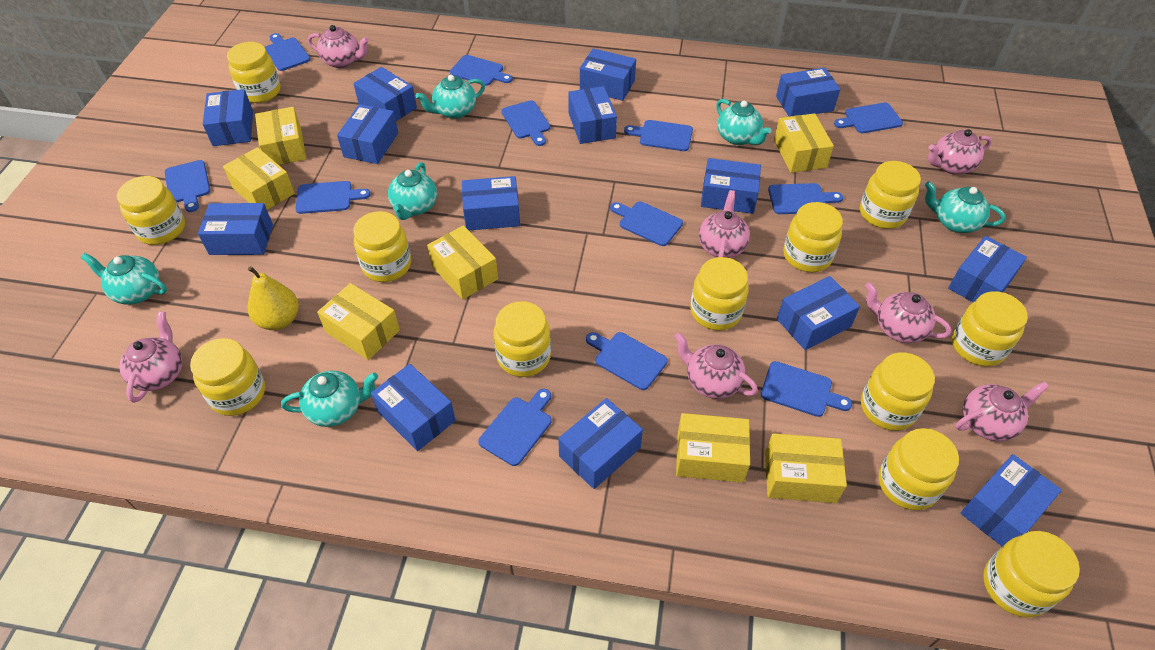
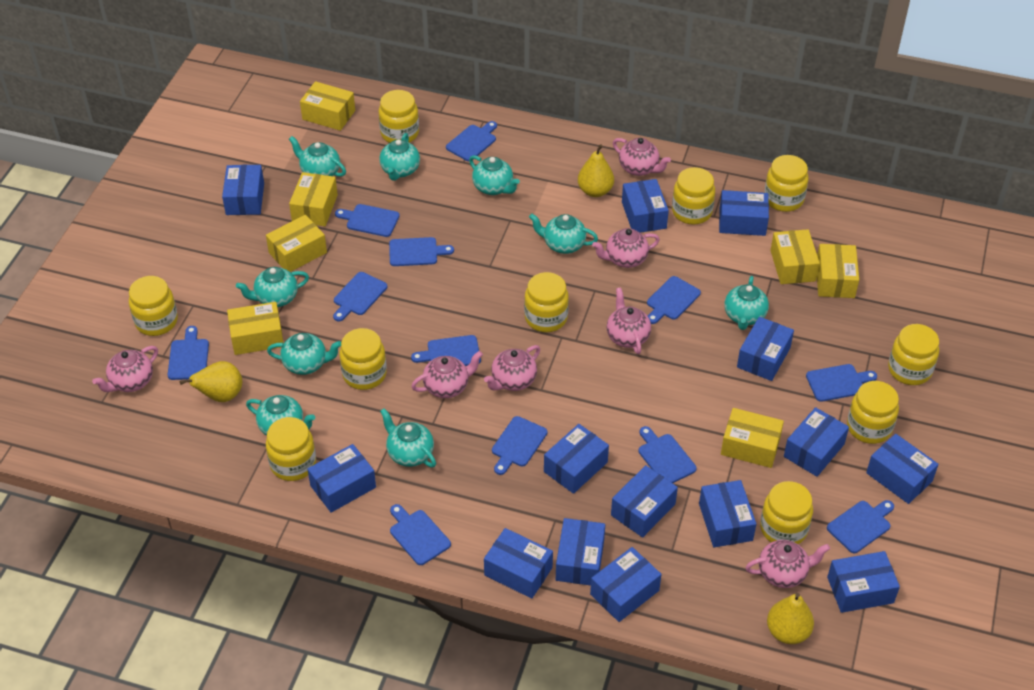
turquoise teapot: [81,253,167,305] [281,371,378,427] [388,162,437,220] [416,75,485,119] [716,99,772,145] [925,181,1006,233] = 6 -> [236,267,309,307] [246,395,315,436] [267,333,341,375] [289,136,346,177] [379,133,420,181] [380,408,436,467] [469,155,520,195] [529,214,598,254] [724,276,769,330] = 9
yellow jar: [117,176,185,245] [190,338,265,416] [227,42,281,103] [353,211,411,282] [493,301,551,377] [690,257,749,330] [783,202,843,272] [860,161,921,229] [861,352,935,431] [879,428,959,510] [952,291,1028,366] [983,531,1080,618] = 12 -> [129,276,178,336] [266,417,316,481] [340,328,387,390] [379,90,419,143] [524,272,569,332] [672,167,715,224] [760,481,813,544] [764,155,808,212] [847,381,899,444] [888,324,939,385] = 10
yellow pear: [248,266,299,330] = 1 -> [180,361,242,402] [578,144,614,197] [767,593,814,644] = 3

